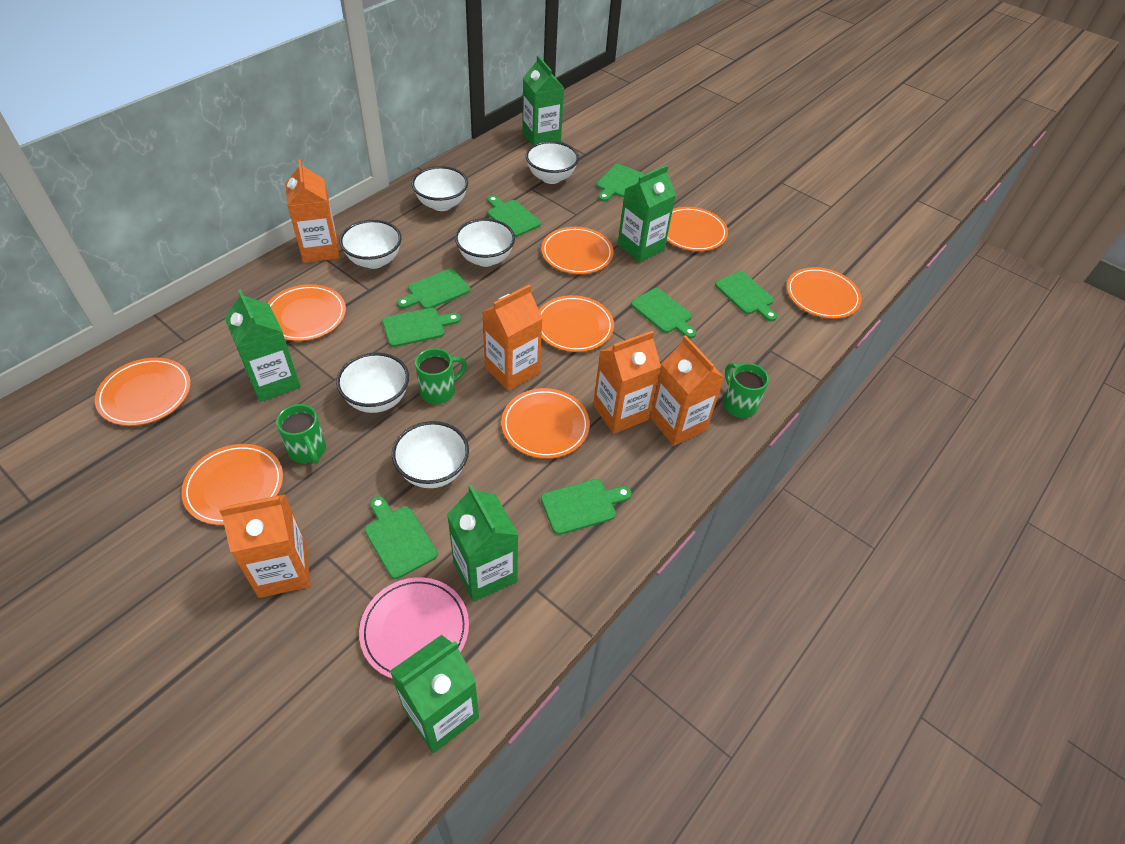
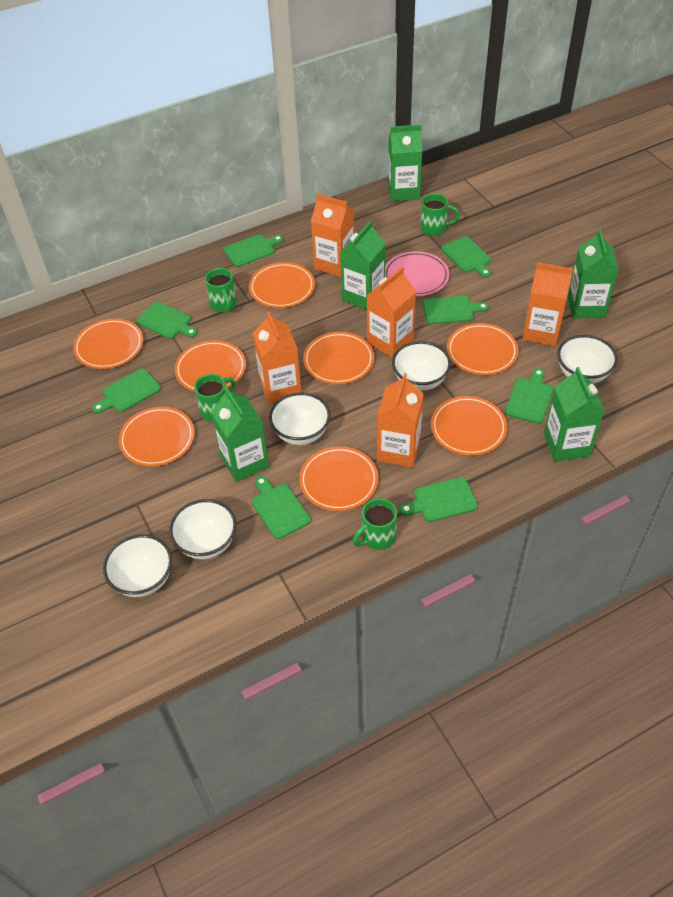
green mug: [276,404,326,464] [415,348,467,404] [723,363,769,418] = 3 -> [194,374,236,422] [205,268,237,312] [353,498,397,550] [420,194,460,236] = 4
white bowl: [336,352,409,413] [339,220,402,269] [392,421,469,488] [412,166,468,211] [455,218,515,267] [526,141,579,184] = 6 -> [103,534,172,597] [169,499,236,559] [269,392,330,445] [392,341,451,391] [557,335,618,384] = 5

